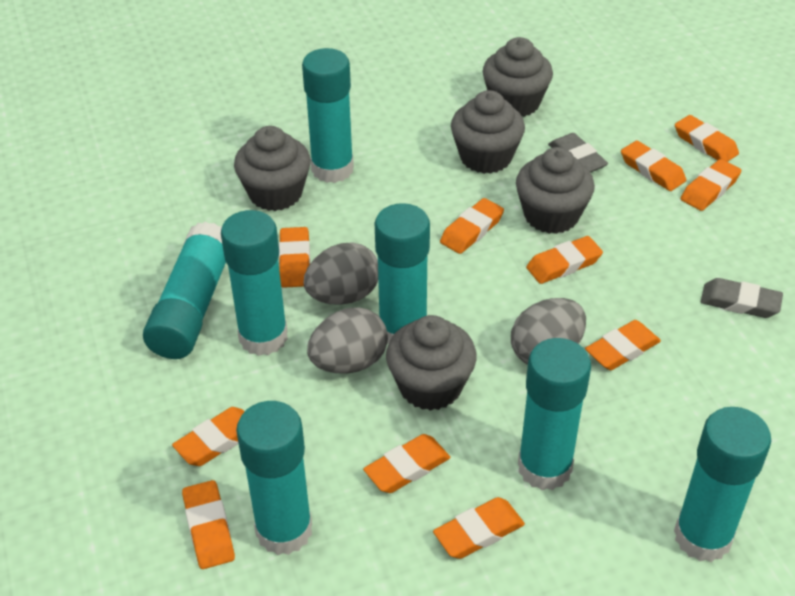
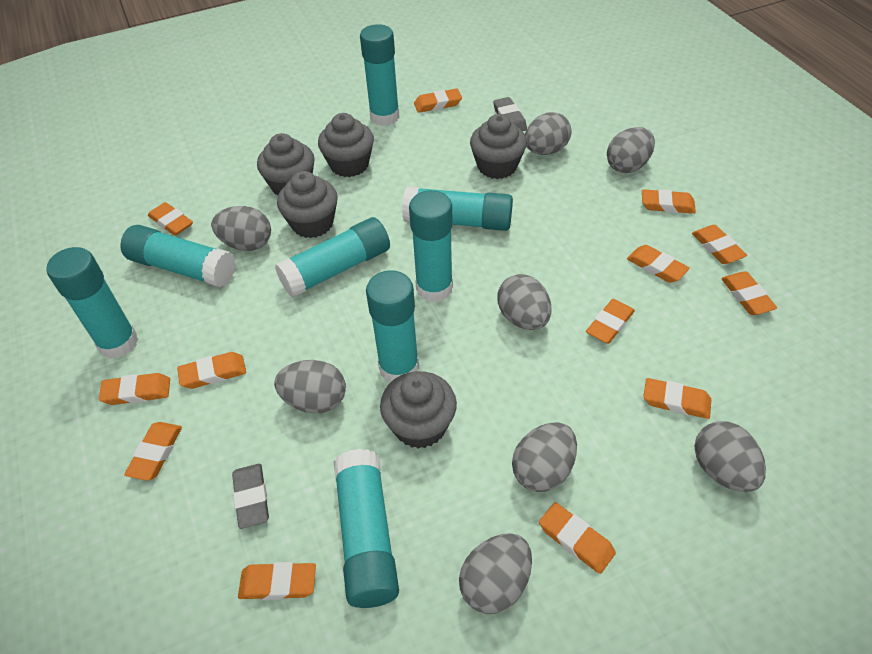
grey egg: [304,242,378,305] [307,307,388,373] [511,298,586,365] = 3 -> [211,206,271,251] [274,360,346,413] [459,533,532,614] [497,274,551,330] [512,422,577,492] [525,112,571,155] [607,127,655,173] [694,421,766,492] = 8
orange eraser: [172,407,245,466] [182,480,235,569] [279,227,310,288] [363,434,450,493] [433,497,525,559] [440,198,504,254] [526,236,603,284] [585,320,661,370] [621,141,686,191] [675,115,739,162] [680,159,741,211] = 11 -> [99,373,170,405] [124,422,182,481] [148,202,193,236] [177,352,246,389] [238,562,316,600] [414,89,462,113] [539,502,616,574] [586,299,635,344] [627,245,690,283] [642,189,696,214] [643,378,711,419] [692,225,747,264] [721,271,777,315] = 13
turquoise glue stick: [143,222,226,359] [221,210,288,356] [236,401,312,555] [302,48,354,183] [375,203,430,344] [518,338,591,490] [674,407,771,562] = 7 -> [46,247,138,359] [121,225,236,287] [275,217,390,298] [334,449,399,608] [360,24,400,126] [366,270,419,383] [402,187,513,231] [409,190,453,302] = 8

